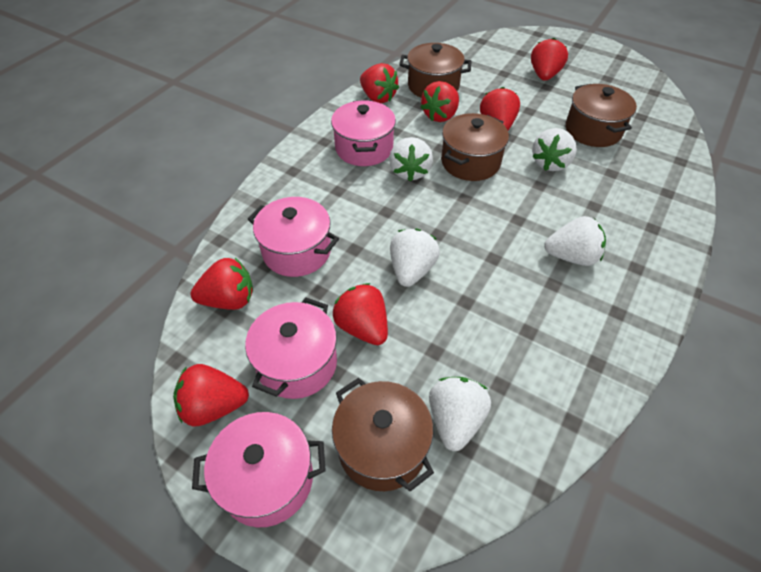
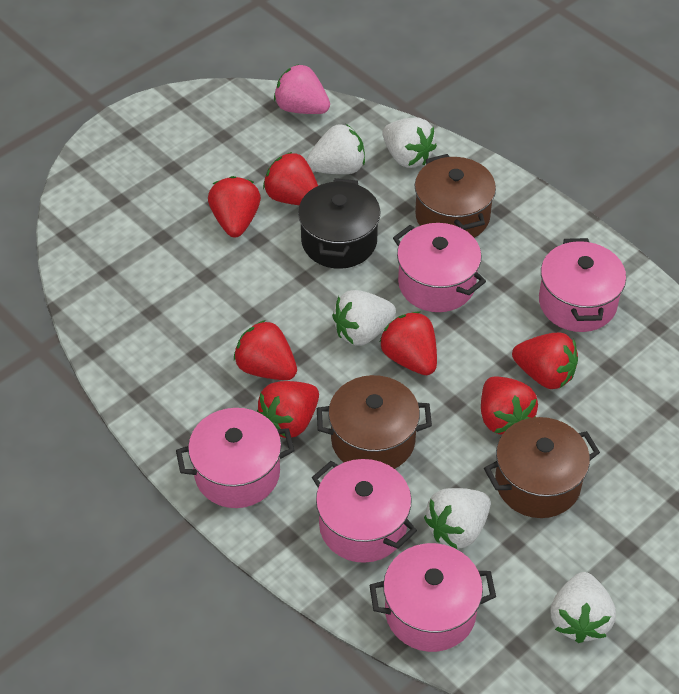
black pot: none = 0 -> [298,178,380,269] = 1
brown pot: [332,378,434,492] [399,43,472,98] [441,113,509,181] [566,84,637,147] = 4 -> [317,375,432,469] [415,154,496,238] [484,417,600,518] = 3
pink pot: [192,412,326,527] [245,298,337,399] [248,197,339,277] [331,100,396,166] = 4 -> [176,408,295,508] [312,459,417,563] [369,543,496,652] [393,223,486,312] [539,238,626,332] = 5
pink strawberry: none = 0 -> [274,64,330,114] = 1

